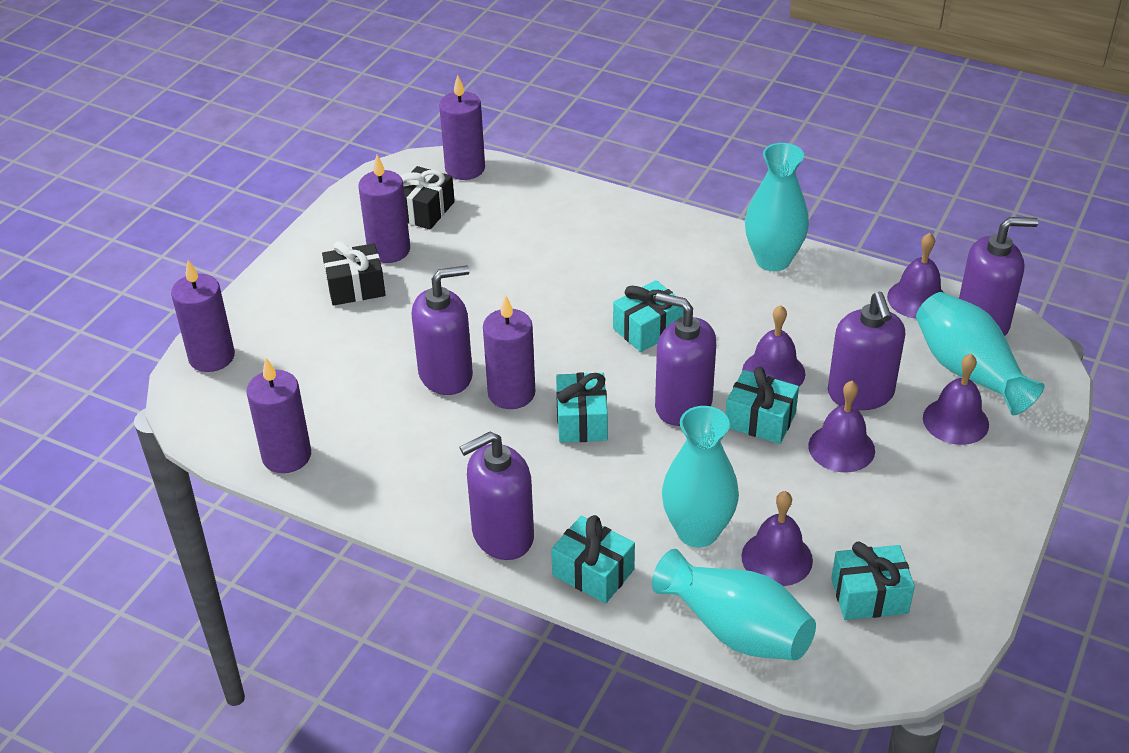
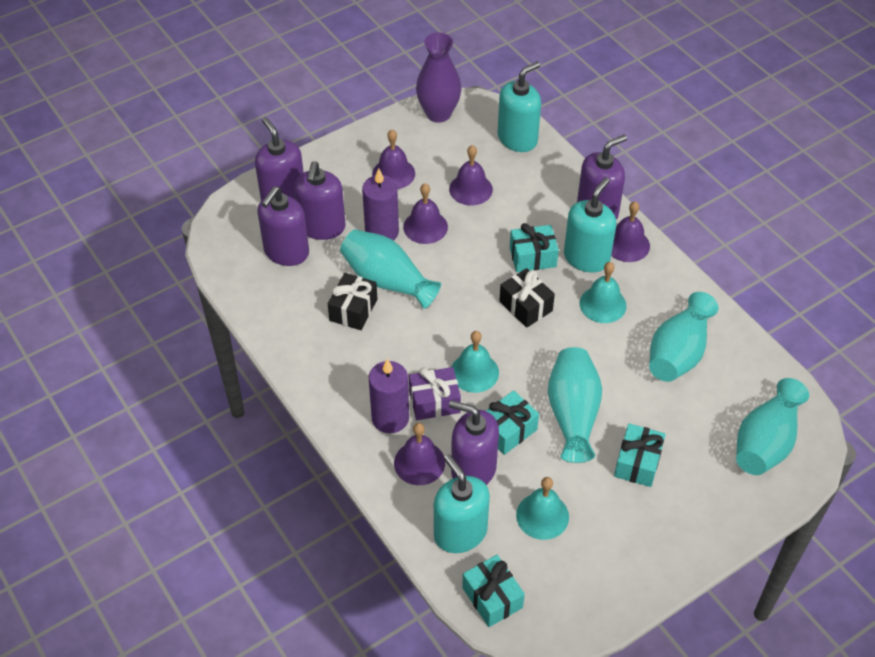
purple candle: [171,260,235,372] [246,358,311,473] [358,155,410,263] [439,75,485,180] [483,295,535,409] = 5 -> [362,168,399,241] [369,359,409,433] = 2
purple gift: none = 0 -> [409,367,461,420] = 1
purple vase: none = 0 -> [416,32,462,123] = 1
turquoise bell: none = 0 -> [451,331,499,393] [516,477,569,540] [579,262,627,323] = 3
turquoise gift: [551,515,635,604] [556,372,608,443] [613,280,684,352] [726,367,799,444] [831,542,915,620] = 5 -> [462,555,525,627] [486,390,539,455] [510,223,559,272] [614,423,666,487] = 4
turquoise soap dispenser: none = 0 -> [434,454,490,553] [498,61,541,152] [564,177,616,273] = 3

